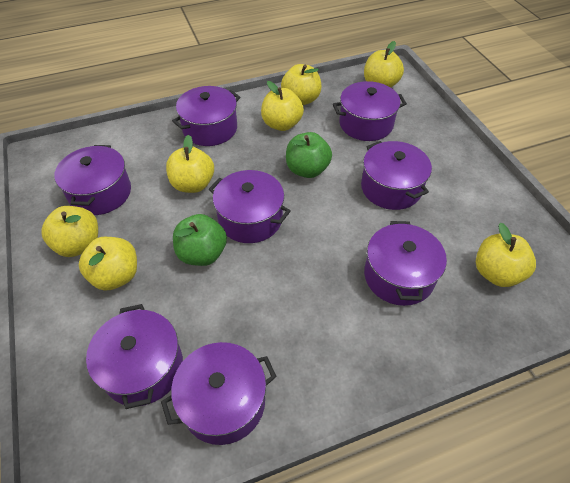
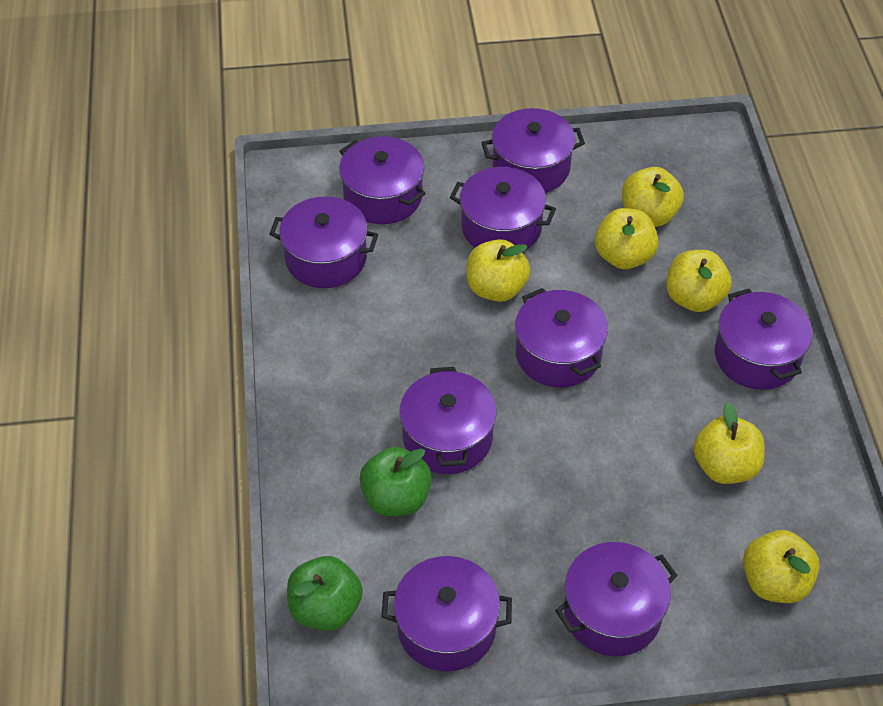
purple pot: [54,145,131,215] [86,304,183,409] [161,342,277,445] [172,86,240,146] [209,170,290,243] [333,81,407,141] [361,141,432,210] [364,221,447,306] = 8 -> [269,196,378,288] [339,136,426,224] [381,556,512,672] [399,367,496,474] [450,167,556,251] [481,108,585,193] [515,288,608,388] [555,542,678,656] [715,289,812,390] = 9
yellow apple: [41,206,98,257] [79,237,137,291] [166,135,214,193] [261,81,304,131] [281,64,321,105] [364,41,404,88] [476,223,536,287] = 7 -> [466,239,530,302] [595,208,658,269] [622,167,684,227] [666,250,732,312] [693,402,765,484] [743,530,820,603] = 6

